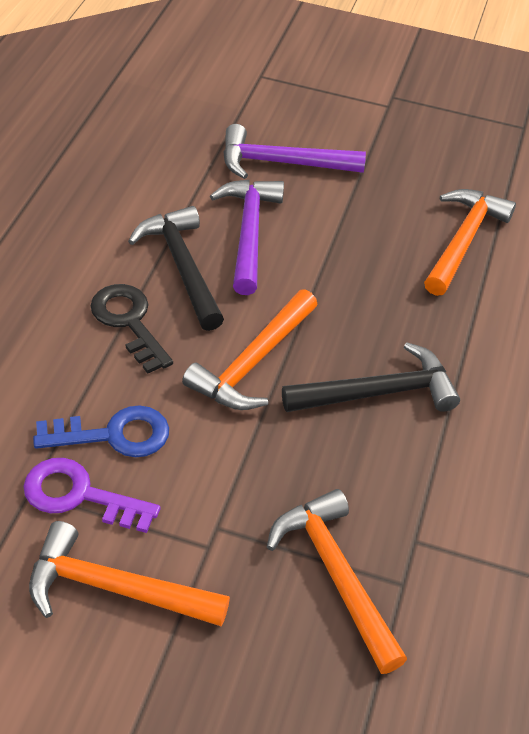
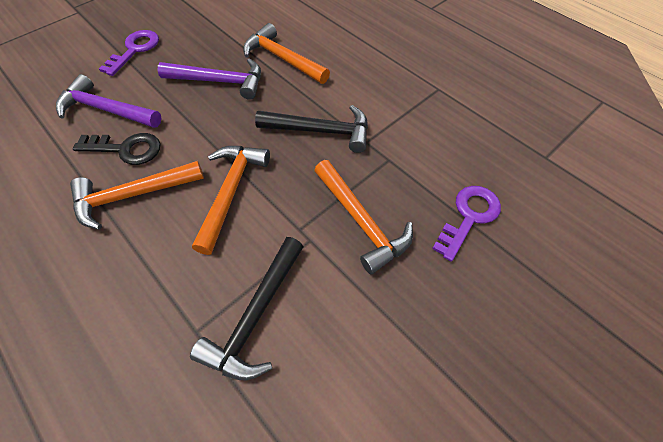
blue key: [33,405,169,457] = 1 -> none = 0
purple key: [23,458,160,533] = 1 -> [99,30,159,76] [432,186,501,262] = 2

